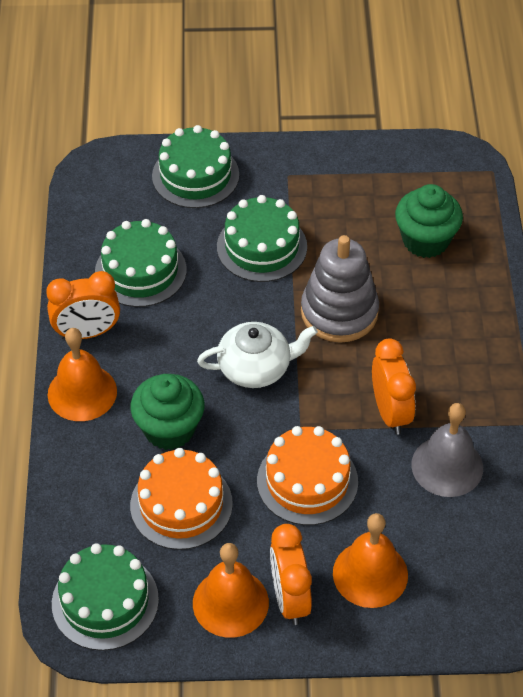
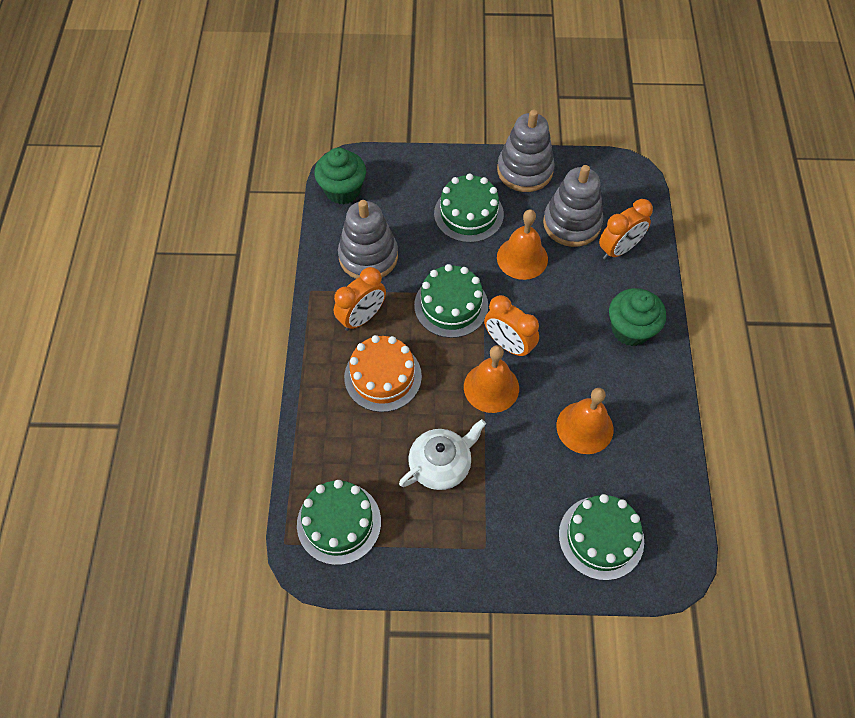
grey bell: [411,403,483,497] = 1 -> none = 0
grey stacking toy: [301,235,379,343] = 1 -> [338,200,398,279] [497,110,555,192] [543,165,603,247] = 3
orange cake: [130,448,233,550] [257,426,358,525] = 2 -> [344,335,422,412] = 1

